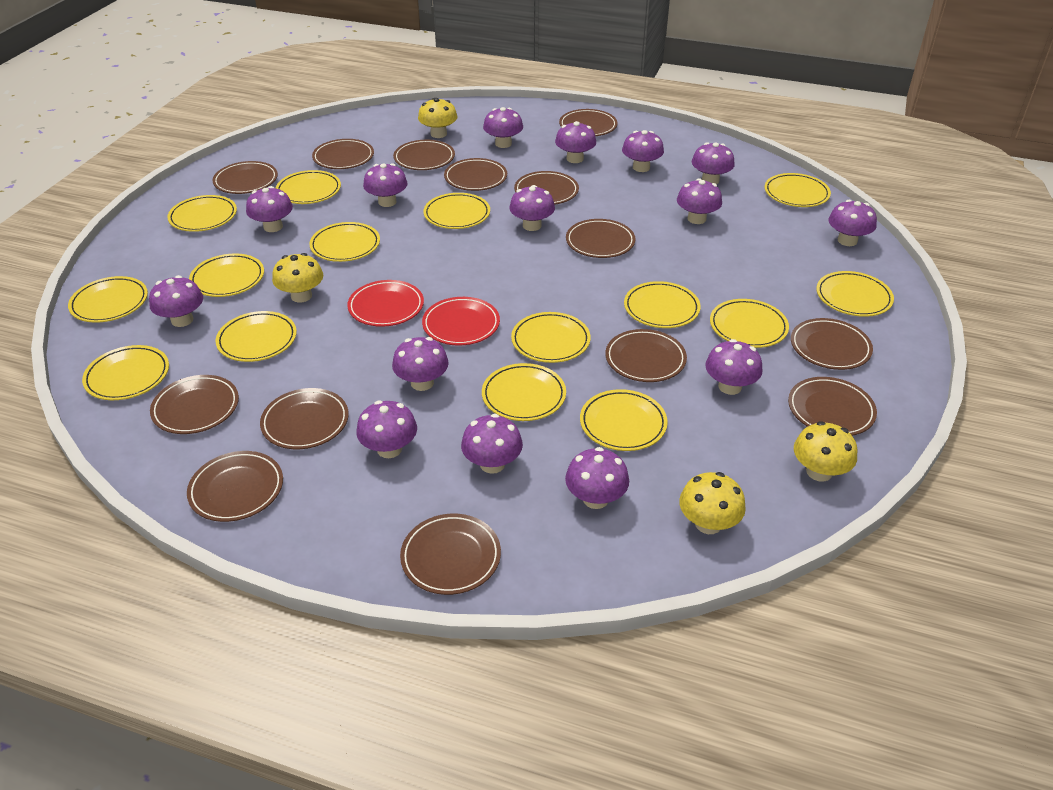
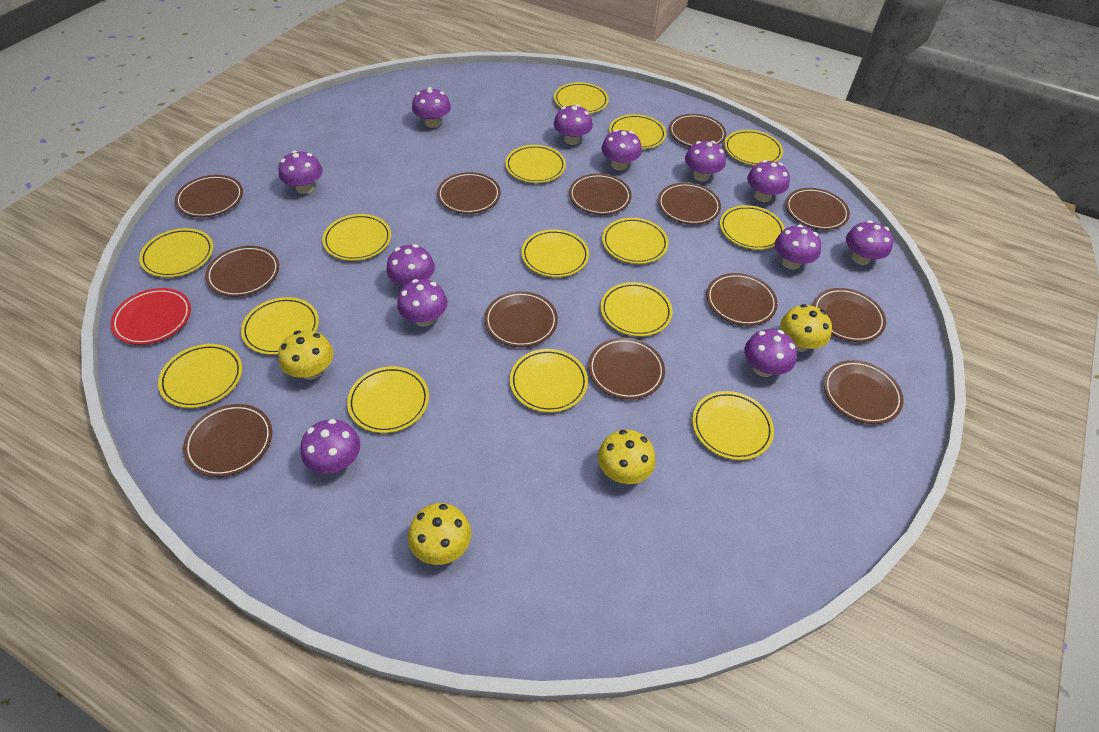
brown plate: [150,375,239,434] [187,451,283,522] [213,161,278,194] [260,388,349,449] [312,139,374,169] [393,140,455,170] [400,514,501,595] [444,158,507,191] [514,171,579,205] [559,109,618,136] [566,219,635,258] [605,329,687,382] [788,377,877,436] [791,318,873,370] = 14 -> [175,175,243,218] [183,404,272,477] [205,246,279,297] [437,172,501,214] [484,291,558,347] [569,174,632,215] [588,338,665,400] [658,183,721,225] [669,114,726,147] [706,273,778,326] [786,188,850,230] [813,288,886,342] [824,360,904,424] = 13
purple mushroom: [149,275,203,327] [246,186,293,232] [356,400,417,458] [363,163,408,207] [392,337,449,391] [461,414,523,474] [483,107,523,148] [509,185,555,231] [555,121,596,163] [565,447,629,509] [622,130,664,172] [677,179,722,224] [692,142,735,184] [705,339,763,395] [828,200,877,246] = 15 -> [278,151,323,194] [300,419,360,474] [386,244,435,286] [397,279,447,327] [412,87,451,128] [554,104,593,145] [601,129,642,171] [685,141,726,181] [744,329,797,377] [747,160,790,202] [775,225,821,270] [846,220,893,265] = 12
red plate: [347,280,424,327] [422,297,500,346] = 2 -> [111,288,191,345] = 1

